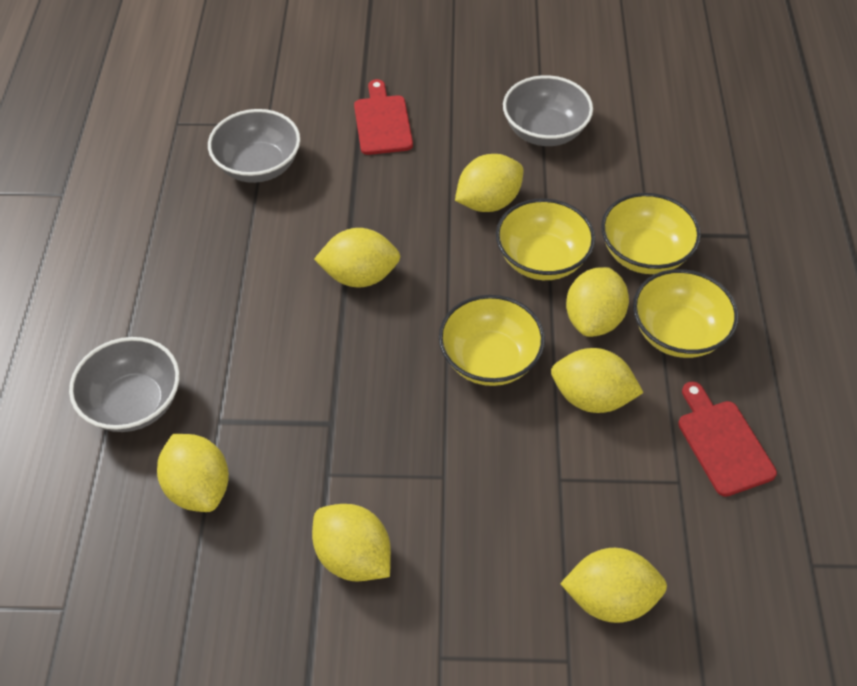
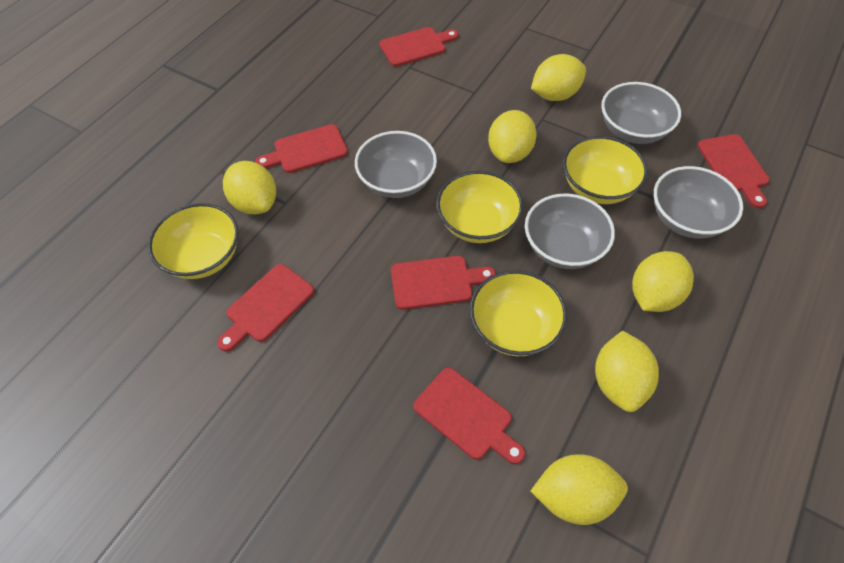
grey bowl: [69,337,179,432] [208,109,300,183] [503,75,593,146] = 3 -> [355,131,437,198] [525,194,615,269] [601,82,681,144] [654,166,743,238] = 4
red cutting board: [354,79,413,155] [678,381,777,497] = 2 -> [217,264,314,352] [255,124,348,173] [380,27,459,67] [391,256,496,310] [414,368,525,464] [698,134,770,208] = 6
yellow lemon: [157,434,229,512] [312,504,391,581] [314,228,400,288] [455,154,523,212] [551,348,644,413] [560,548,667,623] [566,267,629,337] = 7 -> [223,161,276,214] [488,110,537,163] [531,54,586,101] [531,454,628,525] [595,331,659,412] [632,251,694,312] = 6

